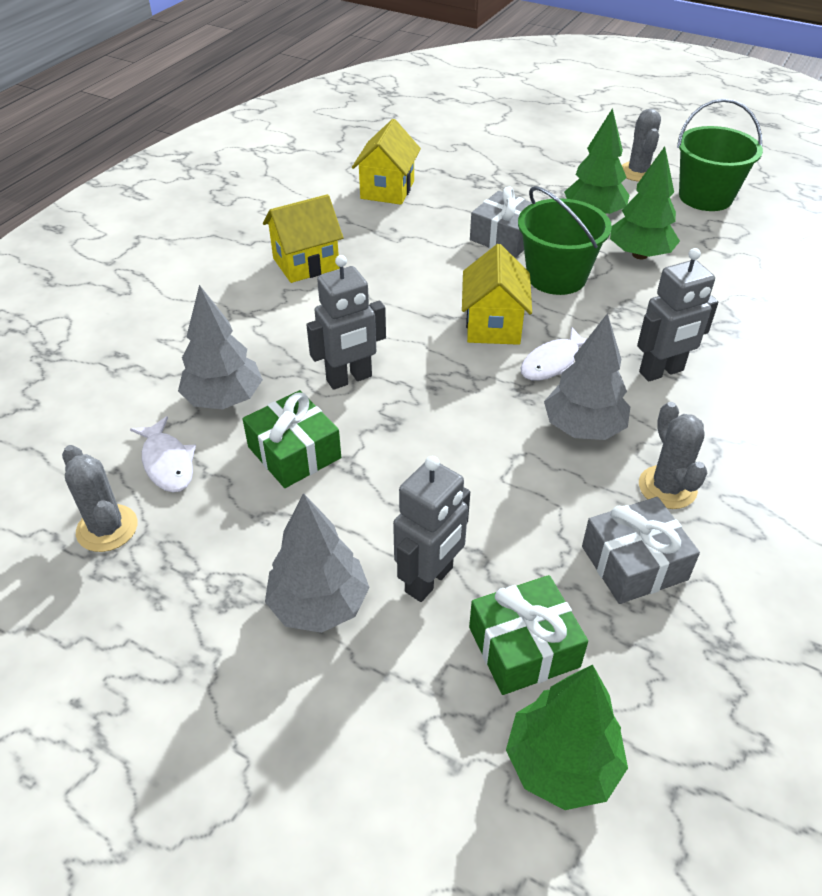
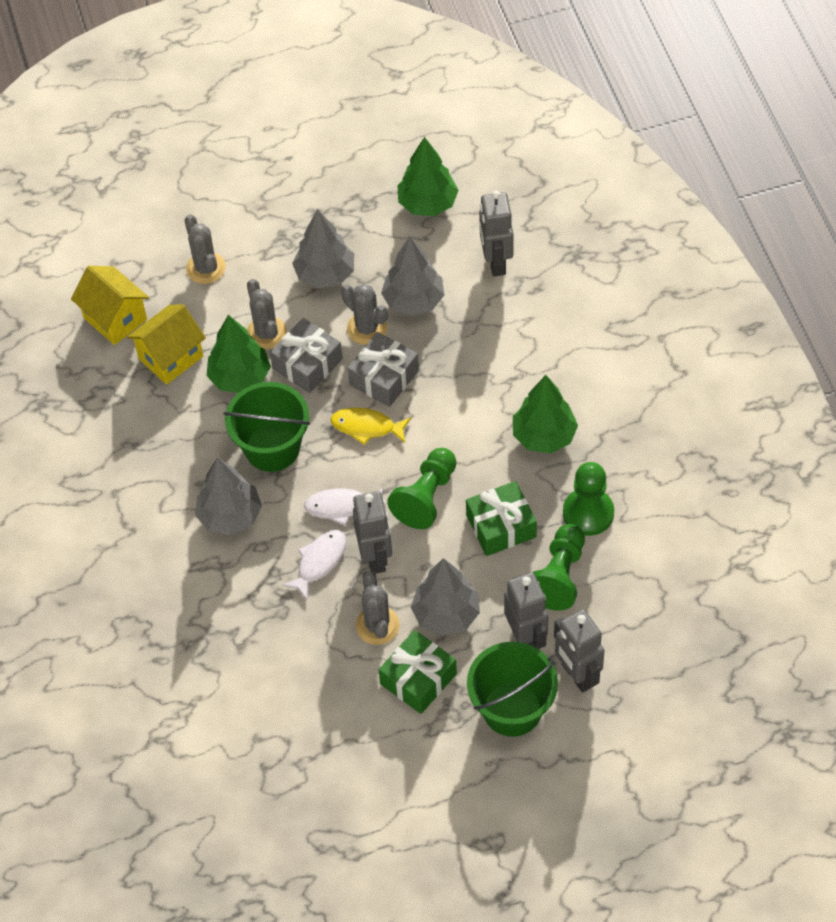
green pawn: none = 0 -> [387,448,456,529] [532,524,585,611] [563,462,614,536] = 3
grey cactus: [62,445,138,552] [622,109,661,182] [639,402,707,509] = 3 -> [185,214,226,284] [247,279,287,349] [341,284,388,345] [356,571,400,645] = 4
grey robot: [306,255,386,390] [393,456,470,602] [637,248,718,382] = 3 -> [353,491,392,574] [479,191,513,277] [504,573,548,650] [554,609,604,693] = 4
grey tree: [178,285,263,410] [265,493,370,633] [544,313,630,440] = 3 -> [195,457,262,535] [292,209,354,288] [381,236,445,316] [411,558,480,636] = 4
yellow fish: none = 0 -> [331,408,411,445] = 1
yellow house: [263,194,343,283] [352,119,421,205] [462,244,532,345] = 3 -> [71,266,149,345] [127,304,206,385] = 2

